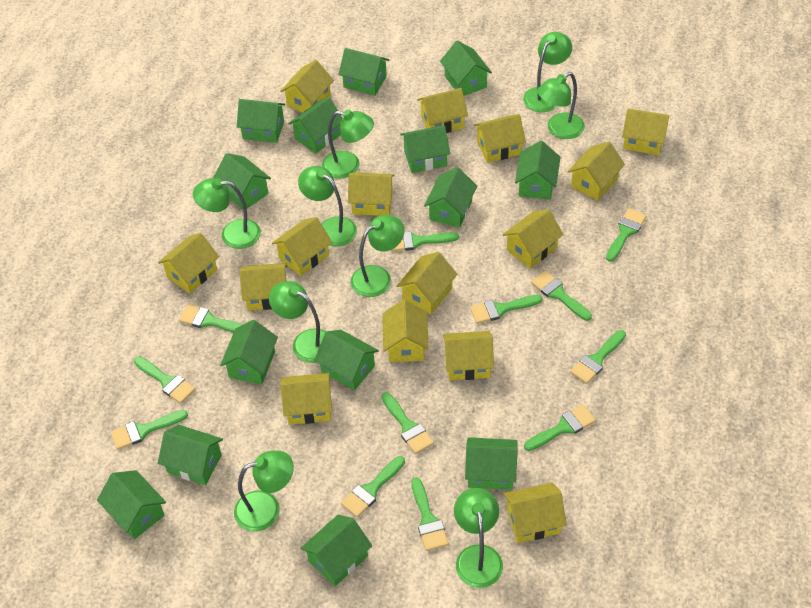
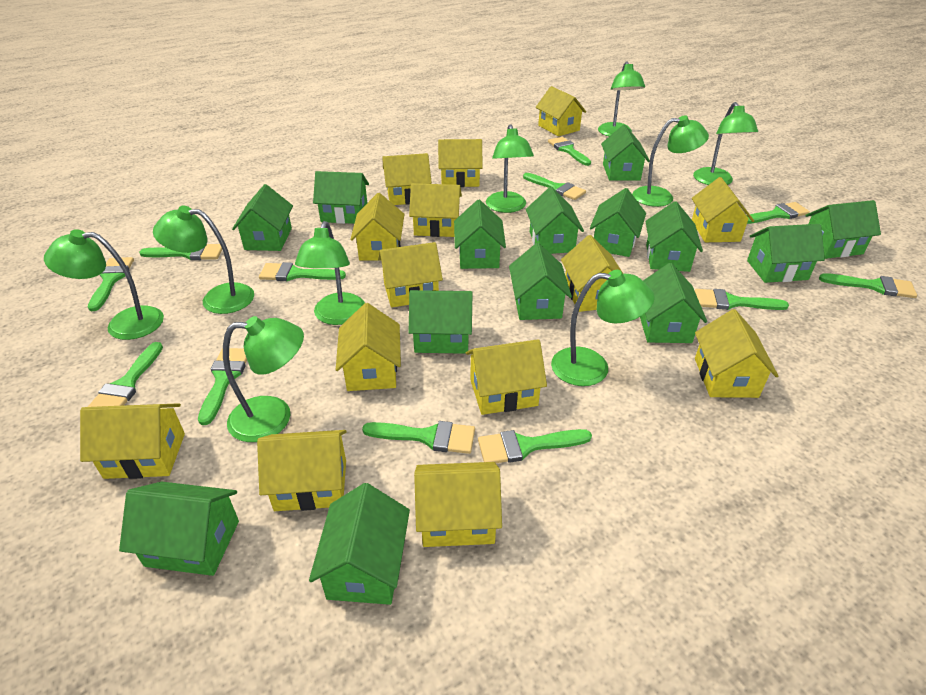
yellow house: [158,233,219,293] [239,263,287,310] [272,217,332,276] [280,60,334,113] [280,373,332,425] [348,172,395,216] [382,300,429,362] [397,252,457,314] [417,88,468,133] [443,331,494,380] [474,114,526,163] [502,209,563,268] [503,483,567,543] [568,142,625,201] [622,108,670,155] = 15 -> [80,403,185,479] [257,430,346,511] [336,303,401,391] [350,193,404,261] [378,242,443,307] [382,153,432,205] [409,183,462,237] [414,462,502,547] [438,139,483,187] [466,339,547,415] [536,86,586,136] [561,235,623,312] [692,177,754,242] [695,309,778,398] = 14

